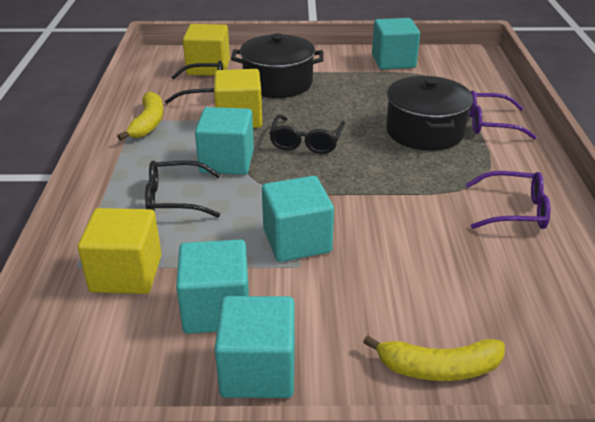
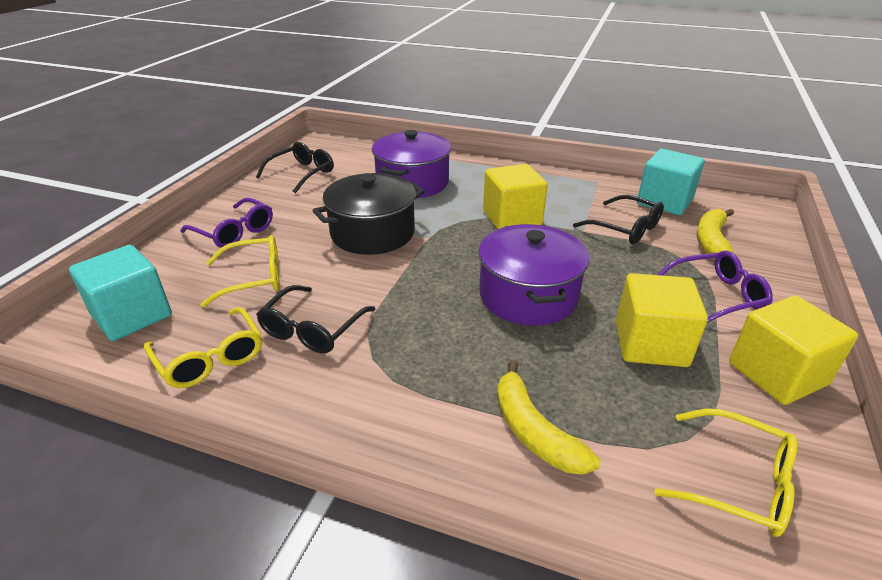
black pot: [231,33,324,98] [386,76,473,151] = 2 -> [312,173,424,255] = 1
purple pot: none = 0 -> [372,130,451,198] [478,224,589,326] = 2
turquoise cube: [176,240,249,334] [195,107,254,175] [215,296,295,398] [262,176,334,262] [372,18,420,69] = 5 -> [69,245,172,341] [637,149,705,215] = 2
yellow glasses: none = 0 -> [144,307,262,388] [201,235,280,307] [654,409,797,537] = 3

